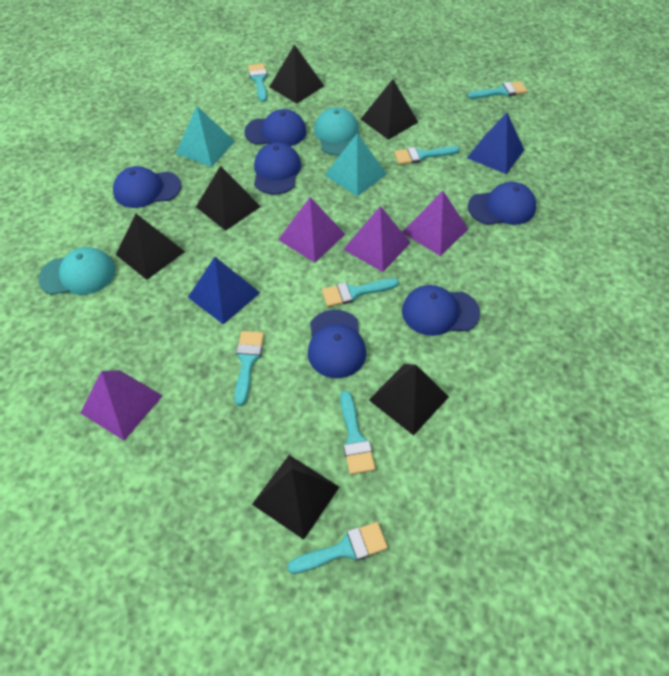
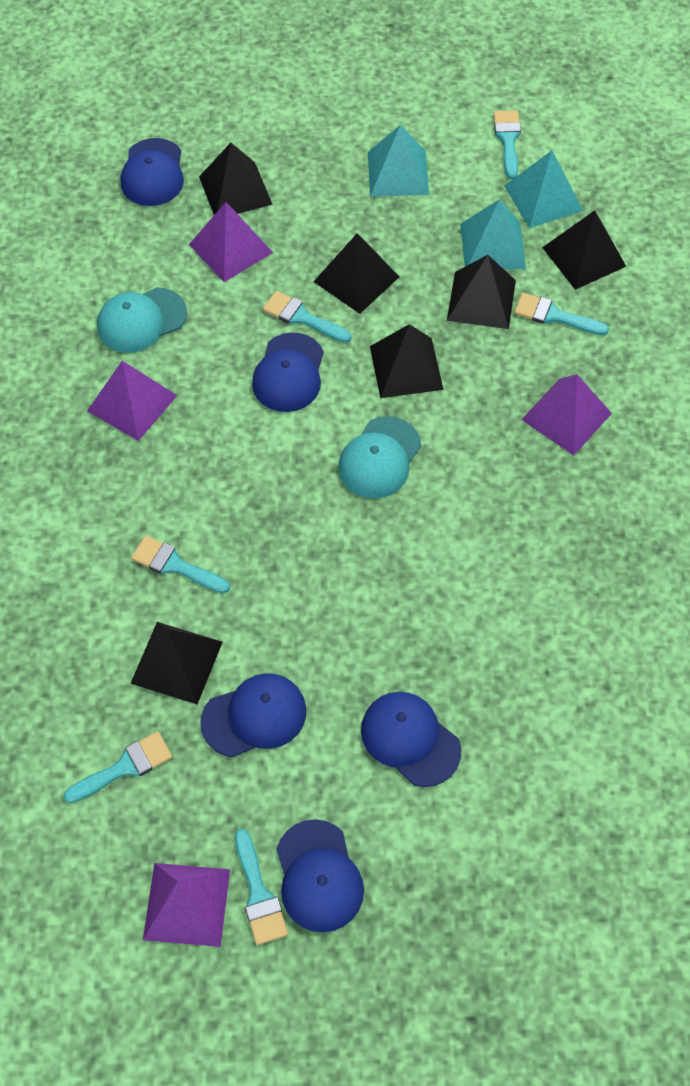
blue cap: [113,166,181,208] [244,109,307,146] [254,142,301,195] [308,310,366,378] [402,285,480,336] [468,182,536,225] = 6 -> [121,138,184,206] [200,674,306,757] [252,333,324,412] [276,819,364,932] [361,692,461,787] = 5
blue pyramid: [188,257,260,325] [467,113,524,174] = 2 -> none = 0
turquoise brush: [235,331,264,406] [248,63,267,102] [287,522,388,574] [322,278,399,307] [340,391,375,475] [394,146,460,165] [467,81,527,99] = 7 -> [64,731,172,803] [131,536,230,593] [235,829,288,945] [263,291,351,343] [493,110,521,179] [514,293,609,335] = 6
turquoise pyramid: [176,106,235,167] [325,133,387,197] = 2 -> [368,125,429,197] [460,199,526,270] [504,151,583,228] = 3

